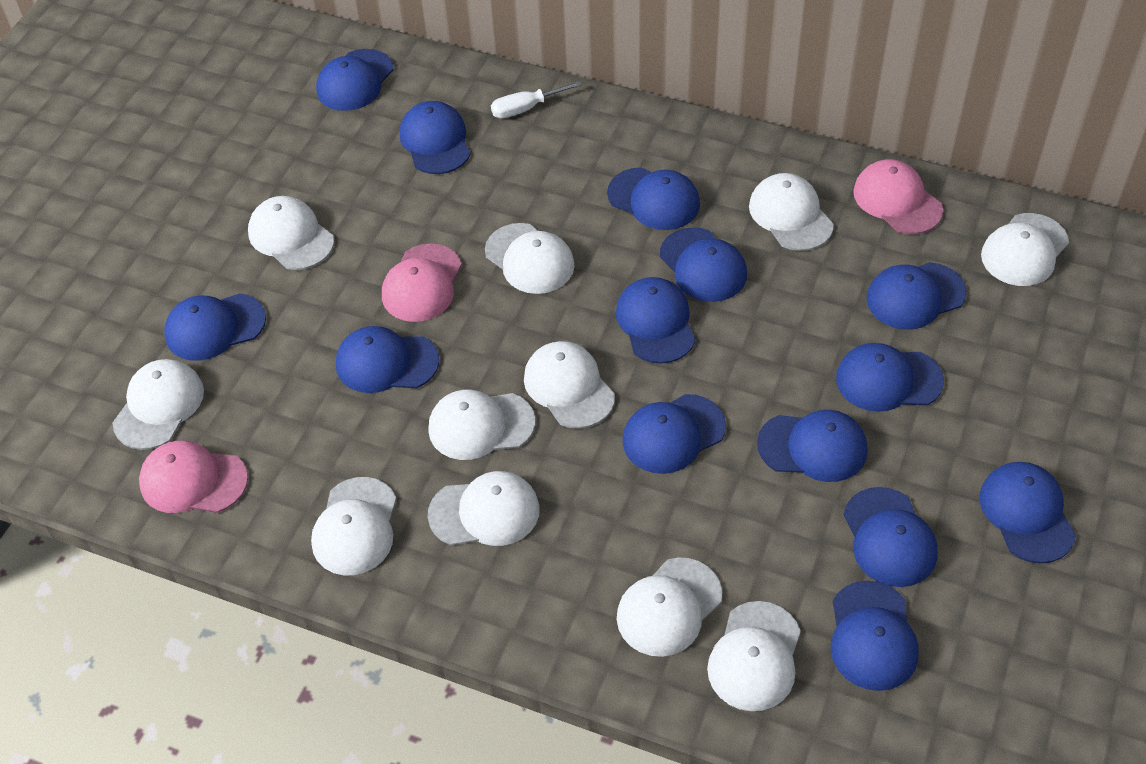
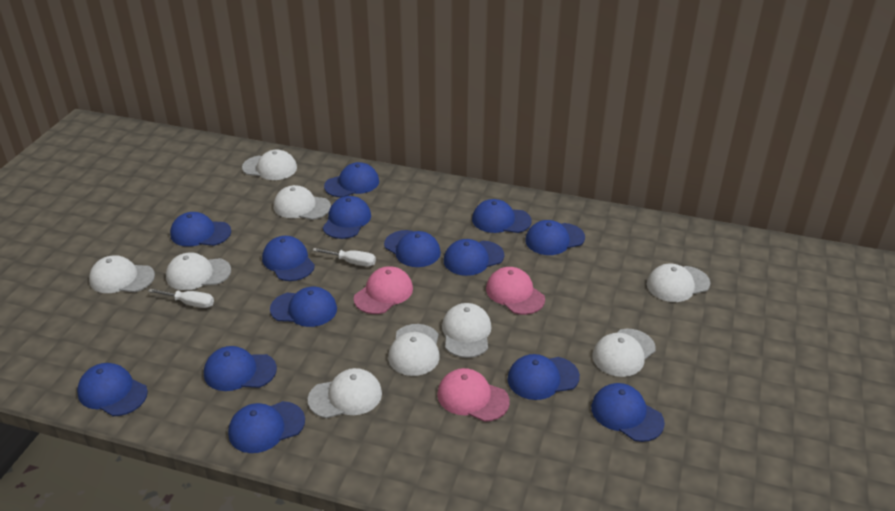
white cap: [113,359,204,450] [248,196,334,270] [311,477,396,575] [428,390,535,460] [428,471,540,546] [485,223,575,294] [524,341,615,429] [617,558,722,657] [707,601,801,711] [749,173,833,251] [981,213,1069,286] = 11 -> [89,255,155,293] [166,253,231,290] [242,149,297,180] [274,185,331,220] [308,368,382,419] [388,324,440,376] [442,303,492,358] [593,329,656,377] [647,264,710,302] = 9
white screwdriver: [491,81,582,119] = 1 -> [148,288,214,308] [312,248,376,267] = 2

